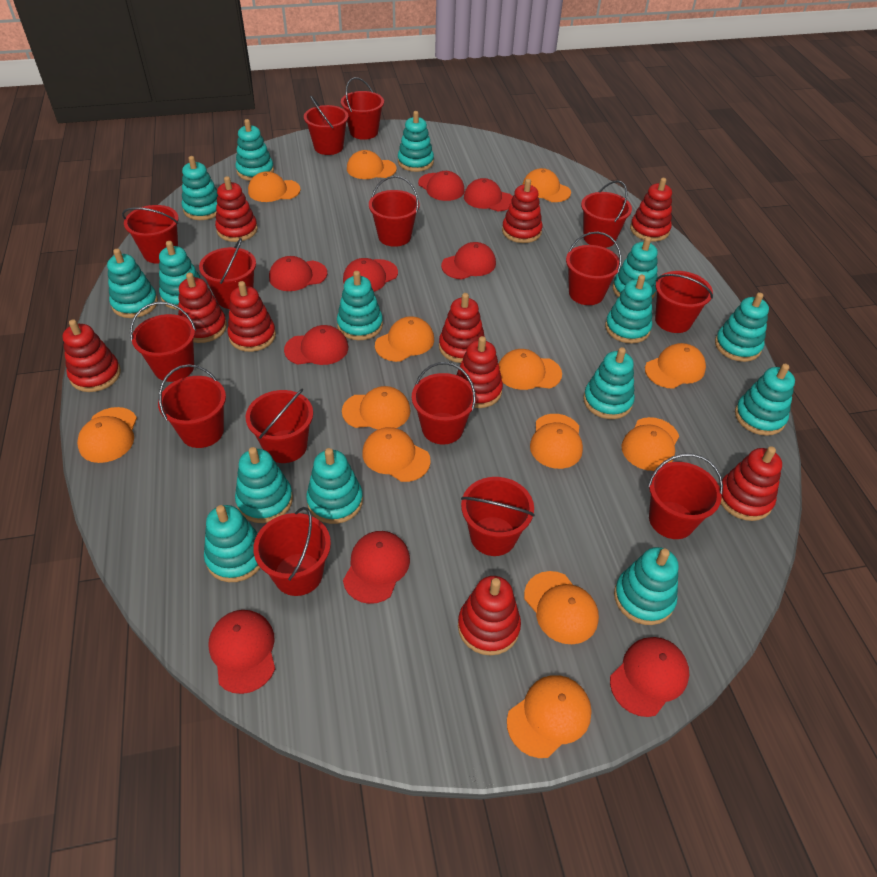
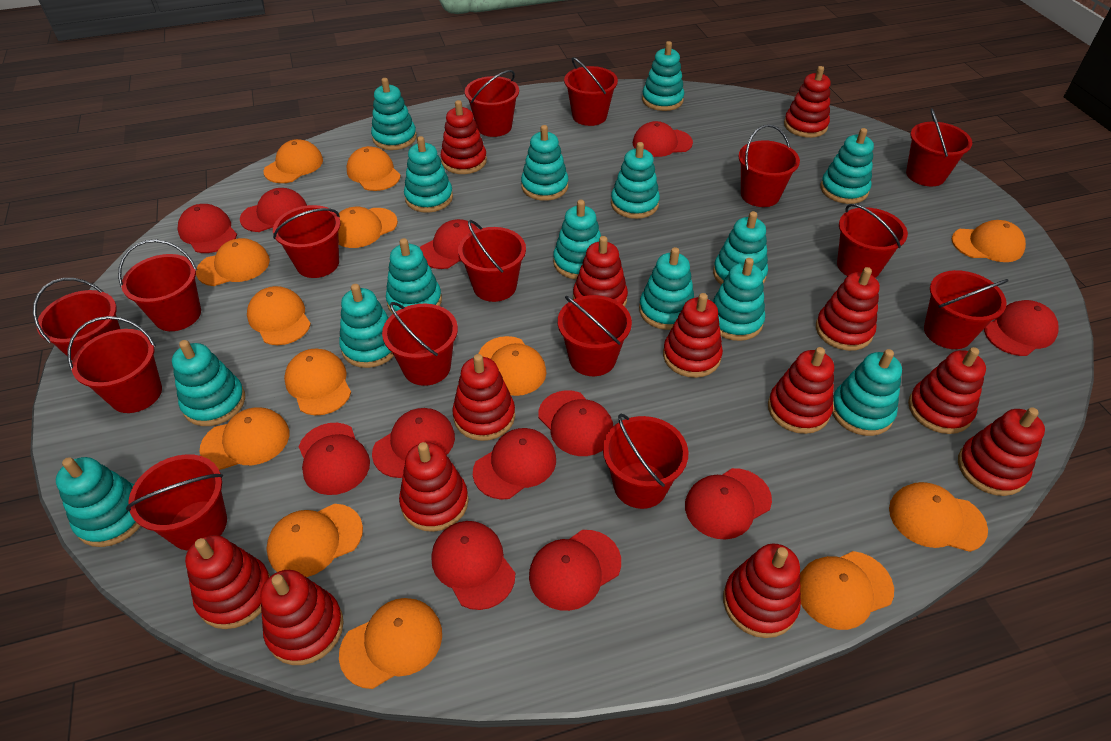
red cap: [209,610,275,694] [269,256,328,291] [284,325,348,365] [343,258,398,292] [343,531,410,604] [418,171,465,201] [441,242,496,279] [464,178,513,211] [610,637,689,717] = 9 -> [178,204,237,253] [240,188,307,232] [298,423,370,495] [372,408,455,478] [420,219,478,269] [431,521,515,610] [473,428,556,500] [529,530,621,611] [538,390,613,456] [633,121,693,157] [685,468,772,540] [984,300,1059,356] = 12
red stacking toy: [63,319,121,392] [178,272,227,343] [215,176,258,242] [227,281,276,352] [439,293,485,363] [457,336,503,408] [458,576,521,656] [502,179,543,243] [630,178,672,241] [719,446,782,521] = 10 -> [185,535,270,629] [260,570,344,665] [399,442,469,532] [441,100,487,174] [452,354,515,441] [573,236,628,307] [663,293,723,378] [723,544,801,638] [768,347,834,434] [784,66,831,138] [816,267,880,351] [908,347,986,434] [958,407,1045,496] = 13

